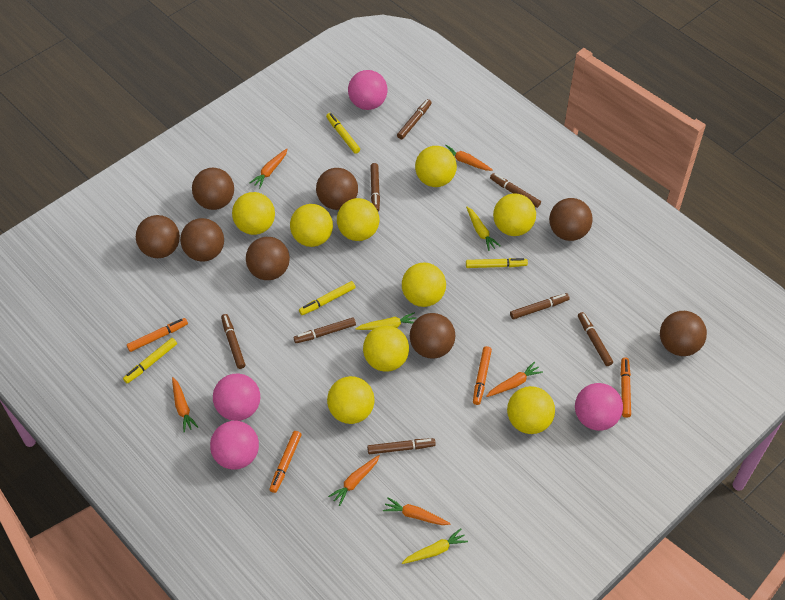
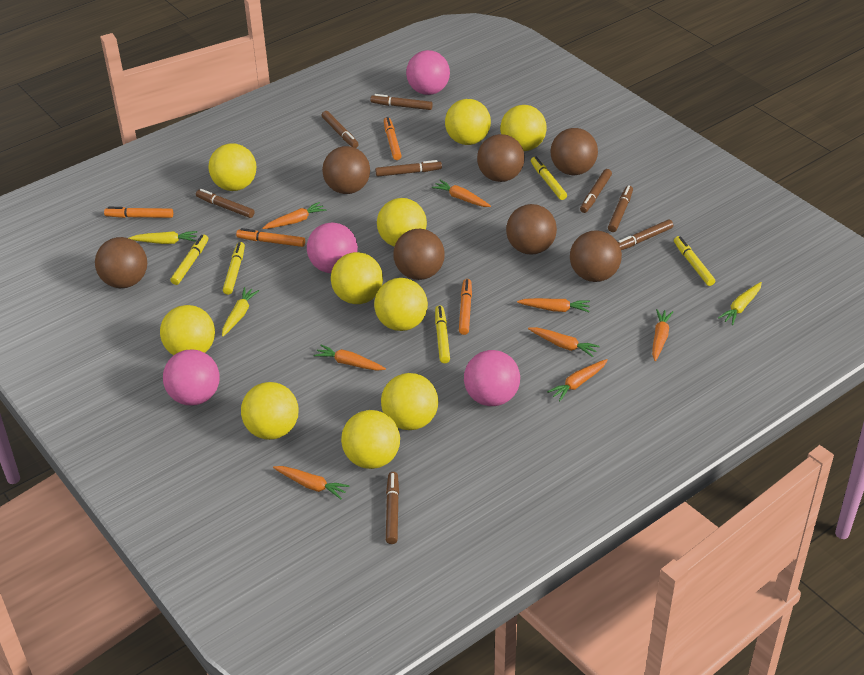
brown ball: [136,215,180,258] [180,218,224,262] [192,168,234,210] [246,237,290,280] [316,168,358,210] [410,313,455,359] [549,198,593,241] [660,311,707,356] = 8 -> [95,237,147,288] [322,146,370,194] [393,229,445,280] [477,134,525,182] [506,204,557,255] [551,128,598,175] [570,230,622,282] = 7
orange carrot: [172,377,198,432] [250,149,288,188] [328,455,380,506] [383,497,451,525] [445,145,493,171] [486,362,543,397] = 6 -> [262,202,326,229] [273,466,350,499] [313,344,386,371] [432,180,491,207] [517,298,590,312] [528,327,600,357] [547,359,608,401] [652,309,673,361] = 8
yellow ball: [232,192,275,235] [290,204,333,247] [327,376,375,424] [337,198,380,241] [363,326,409,372] [402,262,446,307] [415,146,457,187] [493,193,536,236] [507,386,555,434] = 9 -> [160,305,215,355] [209,143,256,191] [241,382,299,440] [331,252,383,304] [341,410,400,469] [374,278,428,331] [377,198,427,247] [381,373,438,430] [445,99,491,145] [500,105,547,151] = 10
yellow marker: [123,338,177,383] [299,281,356,315] [326,113,360,154] [466,258,528,268] = 4 -> [170,235,208,285] [223,242,245,295] [435,305,450,363] [531,157,567,200] [674,236,715,286] = 5

